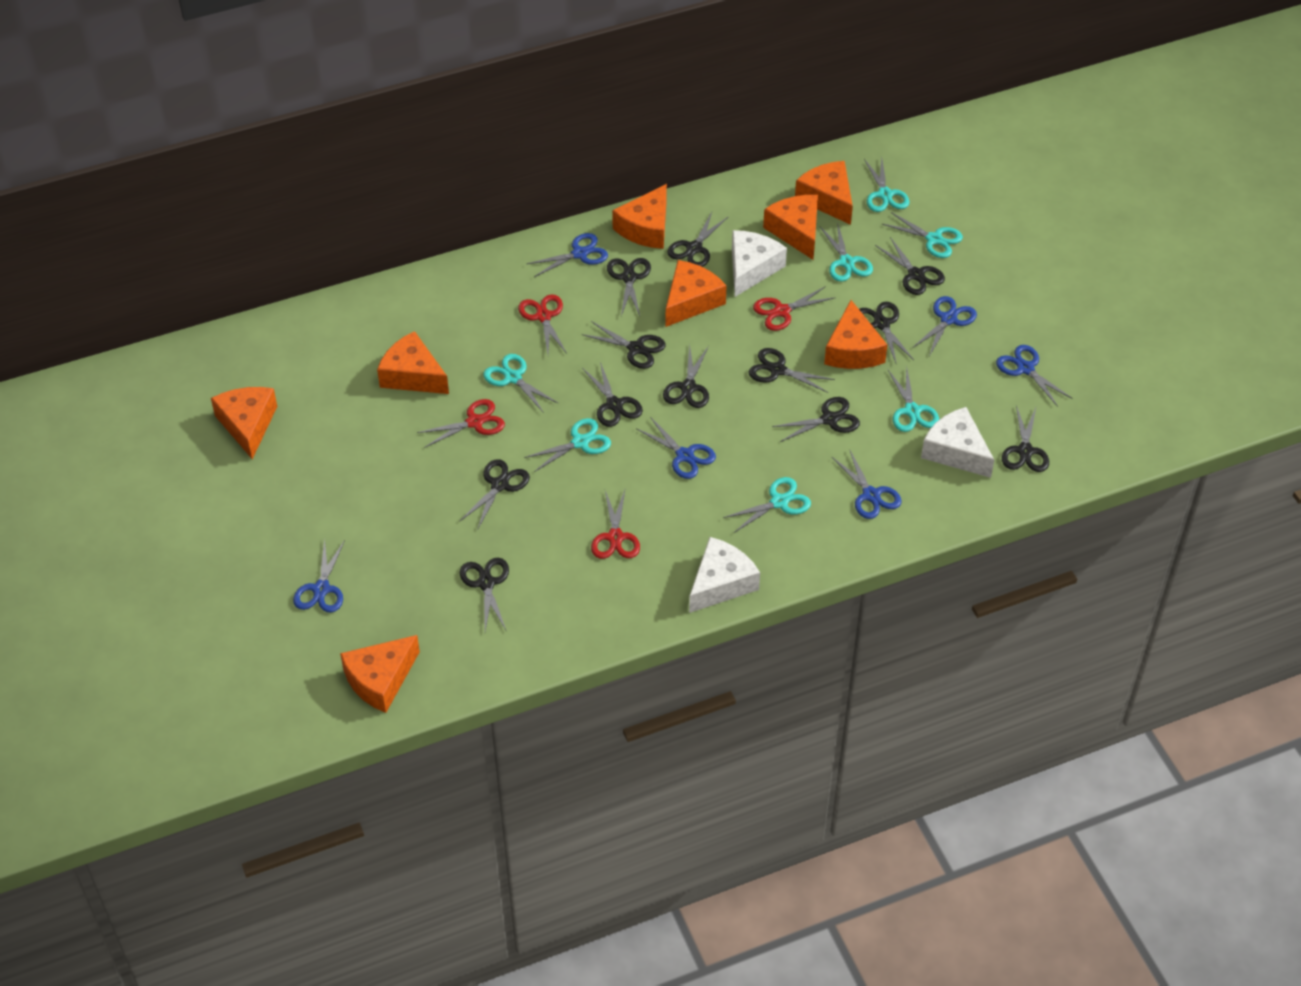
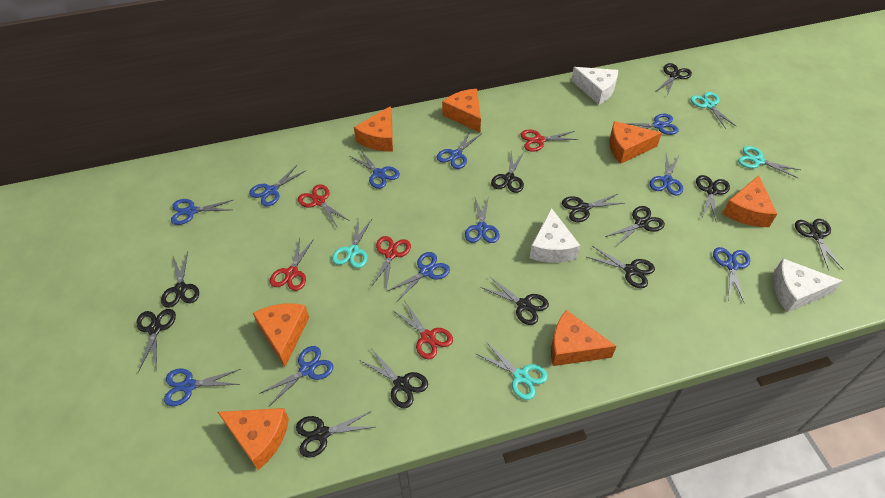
blue scissors: [293,539,345,612] [526,233,608,277] [636,417,716,479] [832,449,902,519] [912,296,977,356] [996,345,1072,407] = 6 -> [164,368,241,406] [171,199,233,225] [249,165,305,206] [259,346,334,406] [350,150,400,189] [388,252,450,301] [437,131,481,169] [465,196,499,243] [624,114,679,135] [650,154,683,196] [713,247,750,304] = 11
orange cheese: [211,387,277,459] [340,635,420,713] [377,331,449,394] [612,184,667,249] [666,260,727,327] [763,195,818,260] [795,161,853,225] [824,300,887,369] = 8 -> [218,408,289,470] [253,304,309,367] [354,106,393,151] [442,89,481,132] [551,310,617,366] [609,121,662,164] [722,175,777,227] = 7
red scissors: [417,399,505,448] [518,294,567,354] [591,490,640,559] [753,286,836,331] = 4 -> [270,238,314,291] [298,184,350,228] [371,236,411,289] [392,302,453,359] [520,130,579,152] = 5
turquoise scissors: [483,354,559,413] [524,418,611,472] [723,477,811,533] [820,222,873,282] [864,159,910,212] [882,212,963,258] [887,366,939,432] = 7 -> [332,219,372,268] [477,342,548,400] [691,92,737,129] [738,146,800,178] = 4

